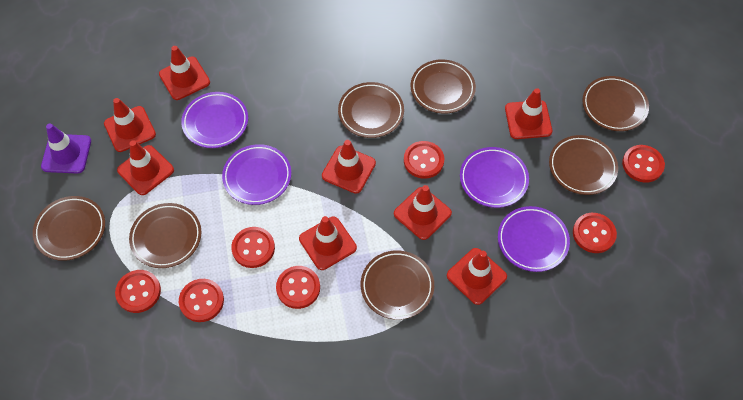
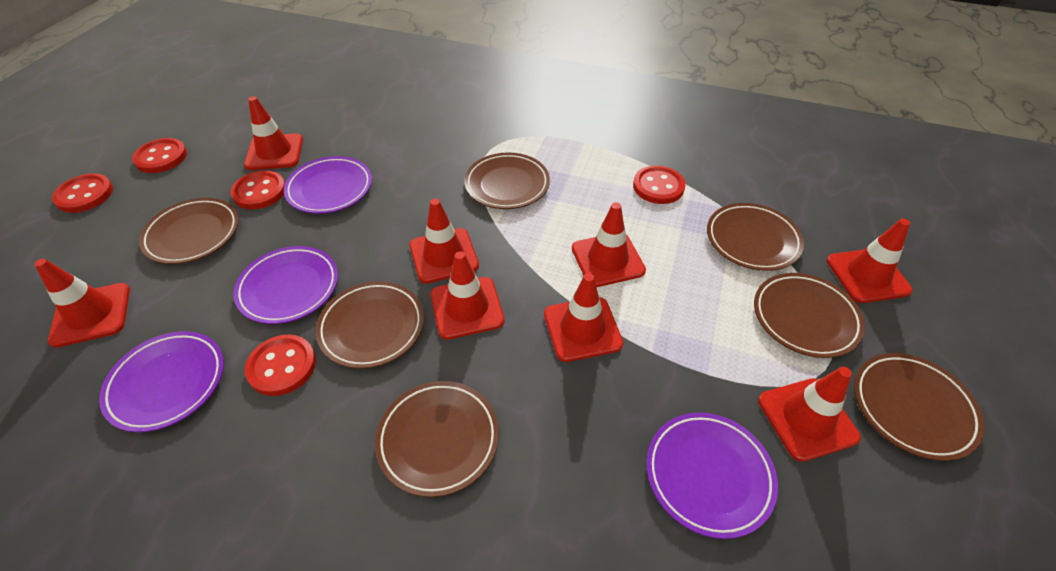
purple traffic cone: [41,123,91,174] = 1 -> none = 0
red button: [115,270,161,313] [179,279,224,322] [231,227,275,268] [276,266,320,309] [404,141,444,179] [573,213,617,253] [622,145,665,183] = 7 -> [52,173,113,213] [132,138,187,173] [231,170,285,209] [245,335,316,396] [633,165,686,204] = 5

